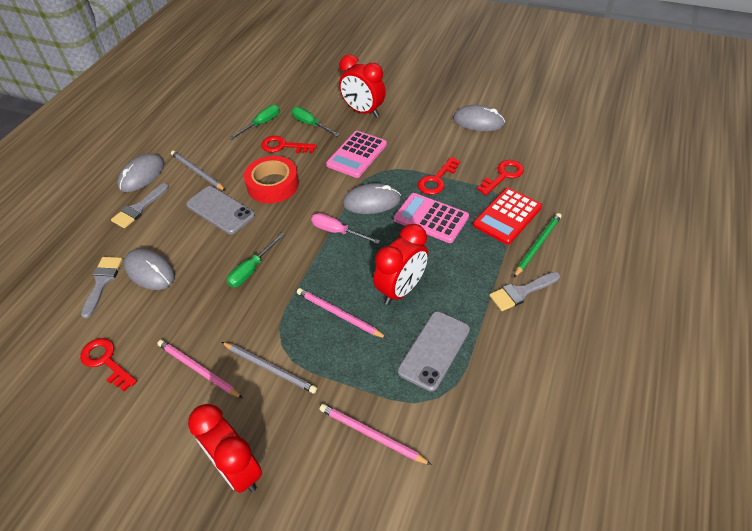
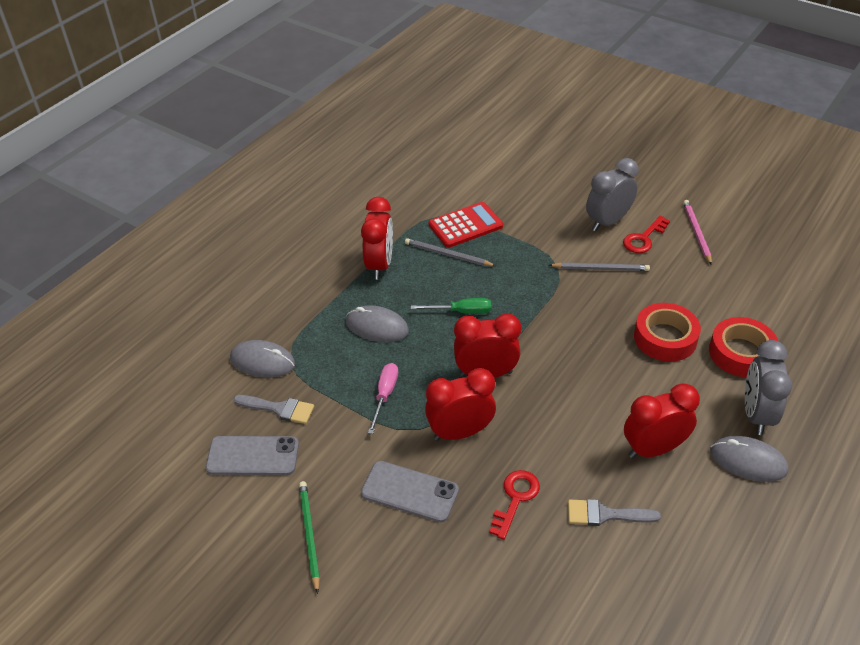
green screwdriver: [227,233,284,287] [229,105,280,140] [292,107,340,136] = 3 -> [411,298,491,314] = 1
grey brush: [81,257,123,319] [111,183,169,228] [489,272,560,311] = 3 -> [234,395,314,424] [568,499,661,526] = 2
grey clock: none = 0 -> [586,158,639,231] [745,340,792,435] = 2
grey mouse: [117,154,164,192] [124,249,175,290] [343,183,401,214] [453,105,505,131] = 4 -> [230,340,295,378] [346,305,409,342] [710,436,788,482] = 3
pink calculator: [326,131,387,178] [394,193,469,243] = 2 -> none = 0
pink pencil: [157,340,243,398] [297,288,387,339] [320,404,432,465] = 3 -> [683,200,712,265] = 1
red clock: [188,404,262,493] [339,54,386,118] [373,224,428,305] = 3 -> [361,197,393,280] [425,368,496,441] [454,314,521,378] [624,383,700,458] = 4
red key: [80,338,137,391] [261,136,317,153] [418,157,460,195] [477,160,524,195] = 4 -> [490,470,540,540] [623,216,670,253] = 2
red tape: [244,156,299,203] = 1 -> [634,303,701,362] [709,317,778,377] = 2

